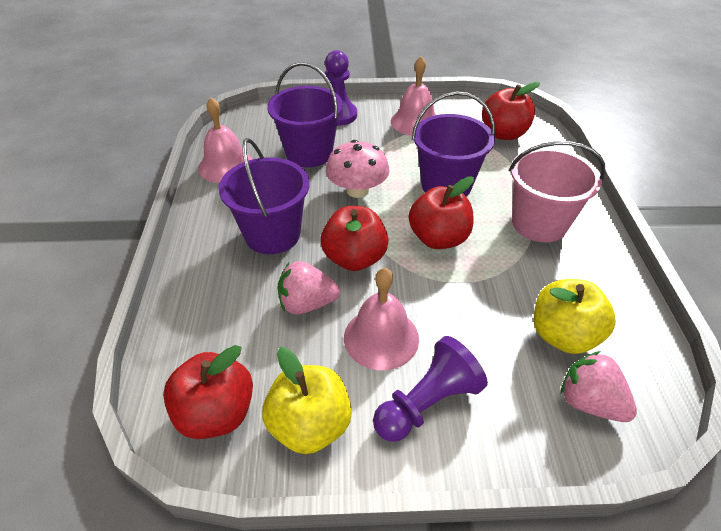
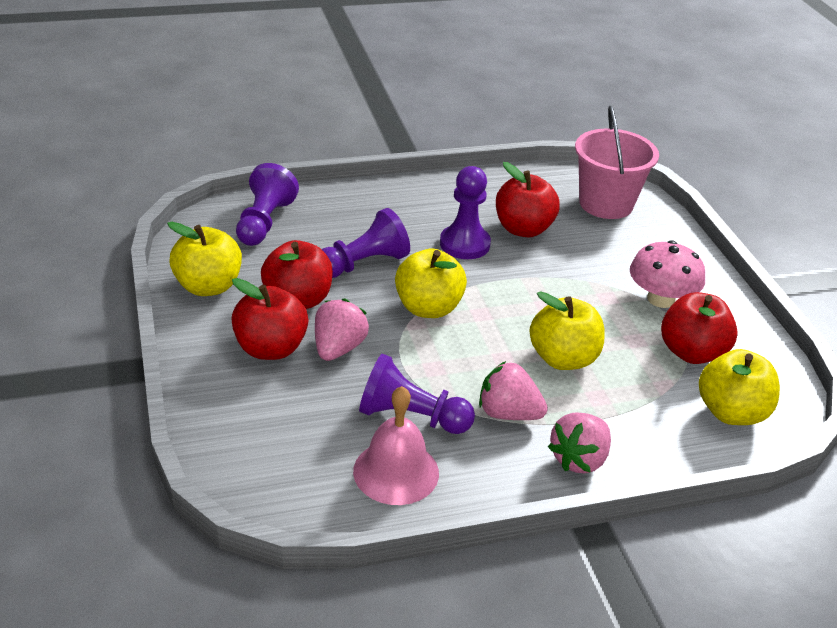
pink bell: [198,97,252,183] [344,268,419,370] [391,56,436,136] = 3 -> [353,386,439,505] = 1
pink strawberry: [277,261,340,315] [561,351,637,422] = 2 -> [315,299,369,361] [479,361,548,420] [548,412,611,473] = 3
purple bucket: [219,138,310,254] [267,62,343,167] [412,91,495,197] = 3 -> none = 0
purple pawn: [325,50,357,126] [373,336,488,442] = 2 -> [236,163,299,246] [322,208,410,278] [359,354,475,434] [440,166,491,259] = 4
yellow apple: [262,347,352,454] [534,279,616,354] = 2 -> [167,222,242,296] [395,248,467,318] [529,291,605,370] [699,349,780,425] = 4

